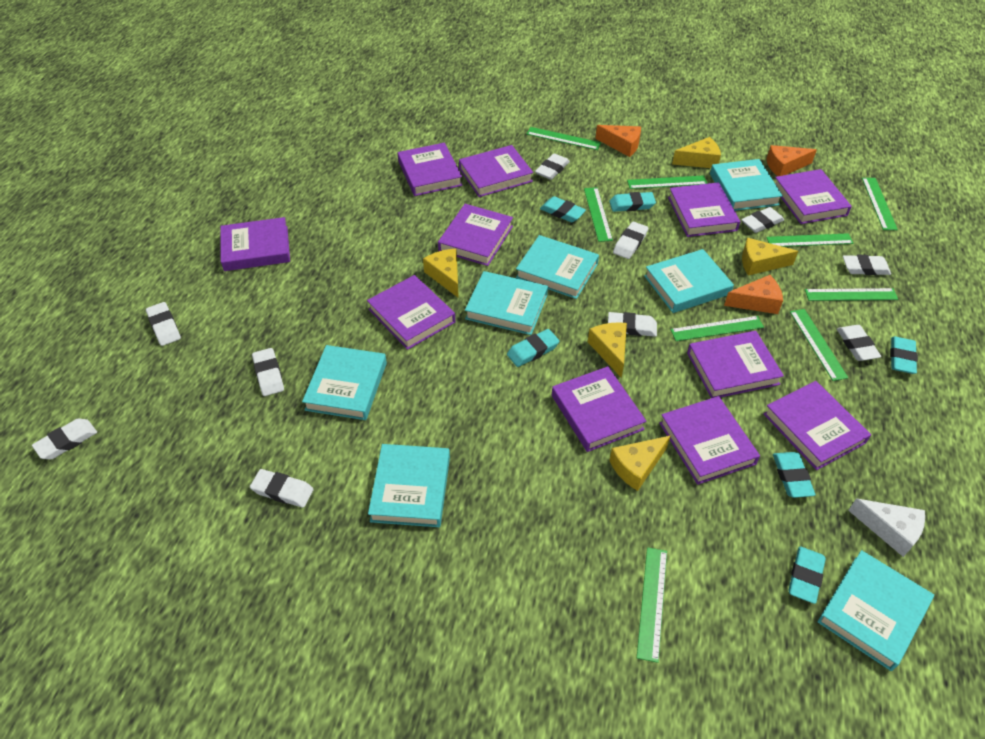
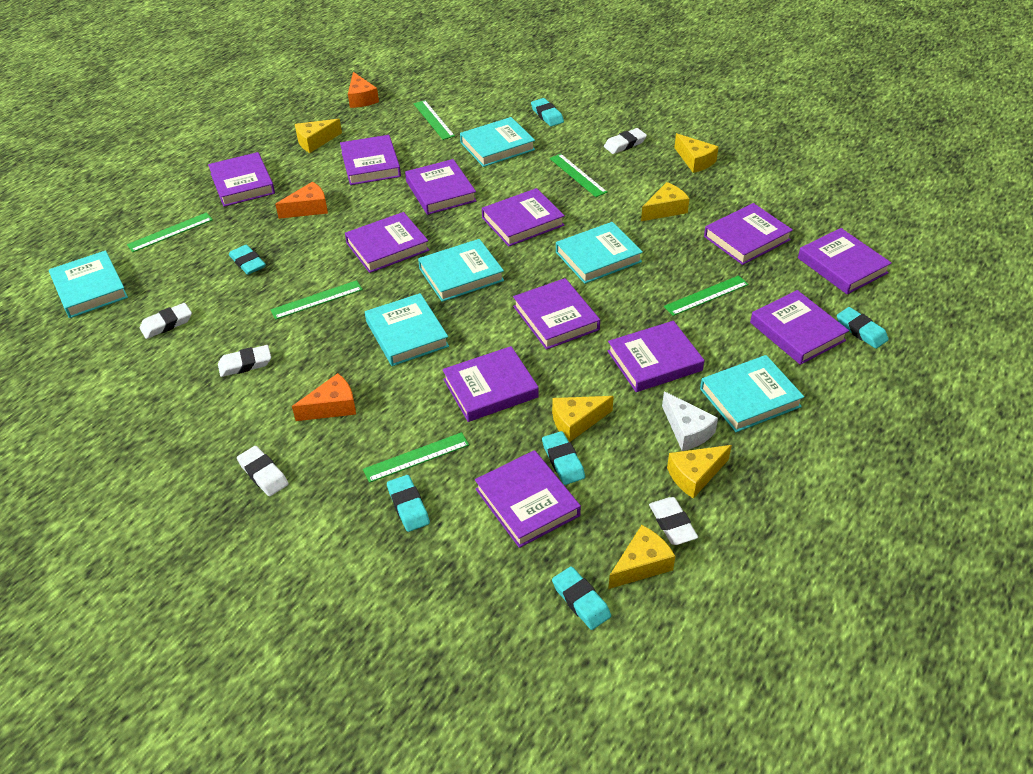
green ruler: [527,127,601,150] [584,187,613,242] [627,175,707,189] [637,547,667,663] [670,316,764,341] [766,233,854,247] [790,309,848,381] [805,288,898,301] [862,178,898,230] = 9 -> [127,212,213,252] [270,280,363,320] [363,432,469,483] [414,100,455,140] [550,154,607,197] [664,275,748,316] = 6
purple book: [221,217,290,271] [367,275,455,350] [398,143,463,196] [438,204,513,266] [459,145,533,197] [552,366,646,452] [659,396,760,485] [668,182,740,237] [687,331,784,398] [763,381,871,470] [775,169,852,224] = 11 -> [208,152,275,207] [340,135,401,185] [345,212,429,273] [405,159,476,215] [442,346,539,422] [475,450,581,548] [482,188,565,246] [513,278,600,350] [608,321,704,392] [704,203,793,265] [750,290,849,365] [798,228,892,294] = 12
turquoise book: [302,345,387,420] [368,444,450,527] [465,271,548,335] [516,235,599,299] [644,249,734,313] [710,159,783,211] [817,550,934,671] = 7 -> [49,251,128,318] [365,293,449,366] [418,239,504,302] [460,117,535,167] [556,222,643,284] [700,355,804,432] = 6
white eraser: [32,418,97,459] [146,302,181,346] [250,469,314,508] [252,348,284,396] [535,153,570,180] [608,312,657,337] [613,222,648,259] [741,207,784,233] [837,325,881,361] [843,255,891,275] = 10 -> [140,303,192,339] [218,345,271,377] [237,446,289,497] [604,128,647,154] [649,497,698,545] = 5
yellow cheese: [423,249,459,298] [588,322,627,378] [609,436,670,491] [672,137,721,168] [742,238,798,276] = 5 -> [295,119,342,153] [552,396,614,442] [608,525,675,589] [641,182,690,221] [667,445,732,499] [674,133,718,173] = 6

